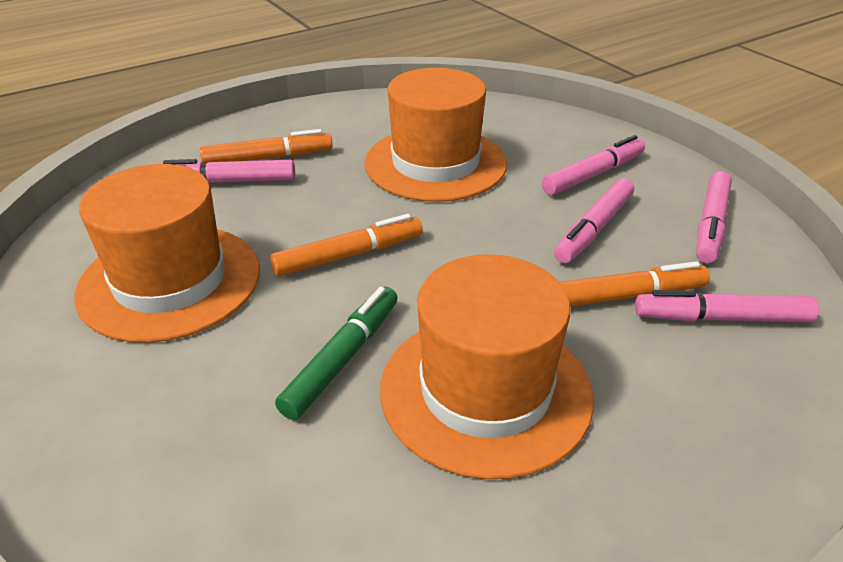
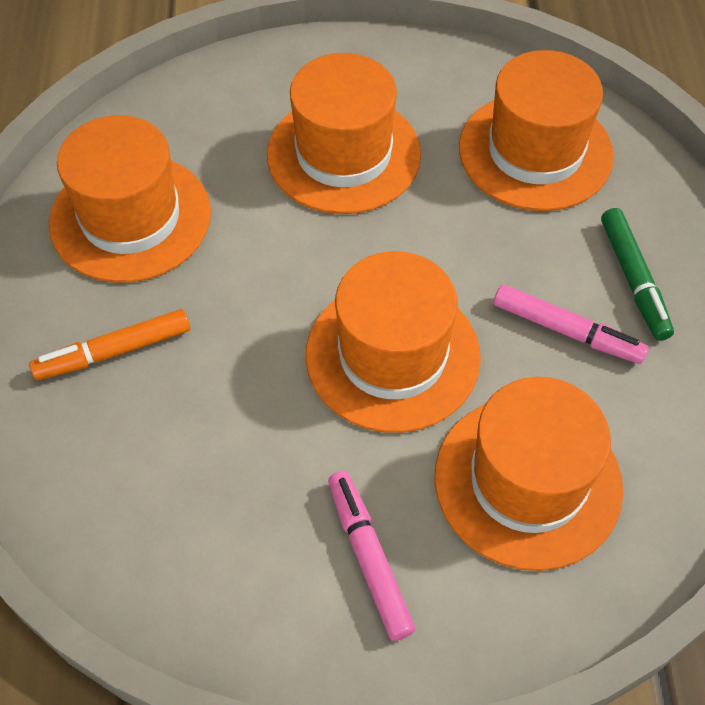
orange hat: [75,164,260,343] [365,68,507,202] [380,254,594,479] = 3 -> [49,115,211,283] [267,53,421,214] [306,251,481,433] [434,377,623,571] [459,50,614,211] = 5
orange marker: [200,129,333,163] [270,214,423,277] [559,261,710,306] = 3 -> [29,309,190,380] = 1
pink marker: [163,159,295,183] [542,135,645,195] [554,178,634,263] [635,290,819,322] [696,171,732,263] = 5 -> [328,471,415,641] [494,284,649,364] = 2

